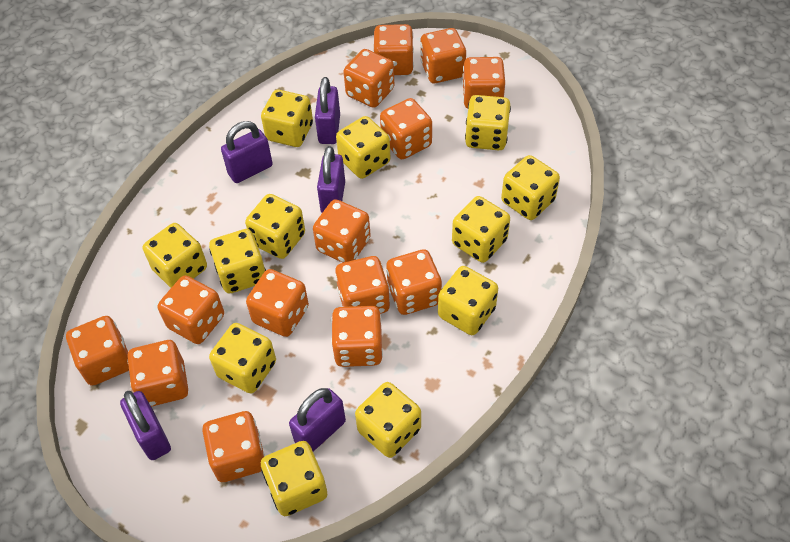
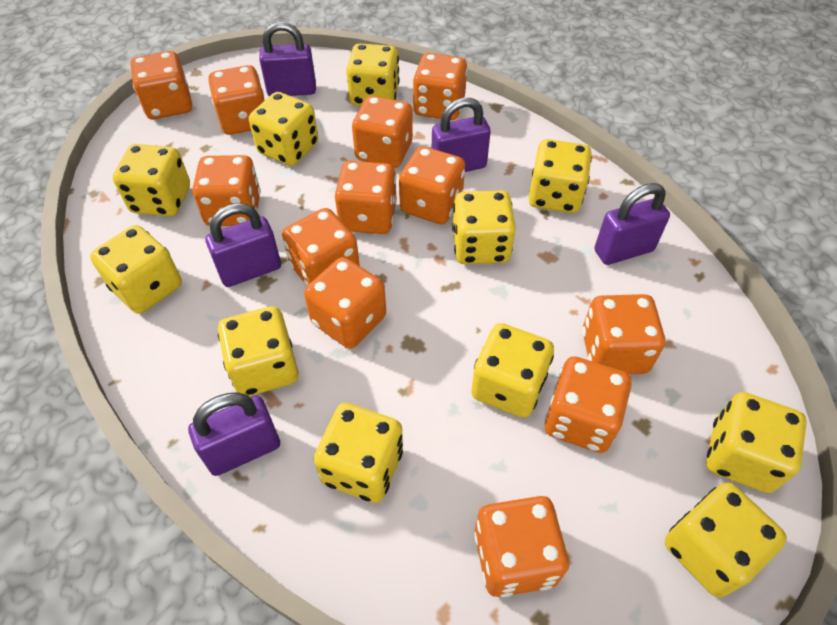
orange dice: [66,316,129,386] [127,340,188,407] [158,275,224,344] [202,411,265,482] [246,269,309,337] [313,199,371,263] [331,306,383,367] [335,256,390,314] [343,49,394,108] [373,24,414,75] [380,98,432,159] [386,249,442,315] [420,28,466,83] [462,57,505,109] = 14 -> [130,51,192,119] [192,155,261,226] [208,65,265,135] [282,208,360,286] [304,257,386,349] [334,161,397,234] [352,96,413,168] [399,146,465,224] [413,53,468,120] [474,496,569,597] [545,356,632,453] [582,294,665,374] = 12
yellow dice: [143,223,207,288] [209,229,266,293] [209,323,276,393] [245,194,305,259] [261,90,313,147] [261,441,328,516] [336,116,391,179] [355,382,421,458] [438,266,498,335] [452,196,510,263] [465,95,511,150] [501,155,560,220] = 12 -> [90,225,182,314] [113,144,190,217] [218,306,298,396] [249,92,318,166] [314,403,403,503] [346,43,400,106] [452,190,516,264] [471,323,554,418] [529,139,592,213] [665,483,787,598] [706,392,807,493] = 11

